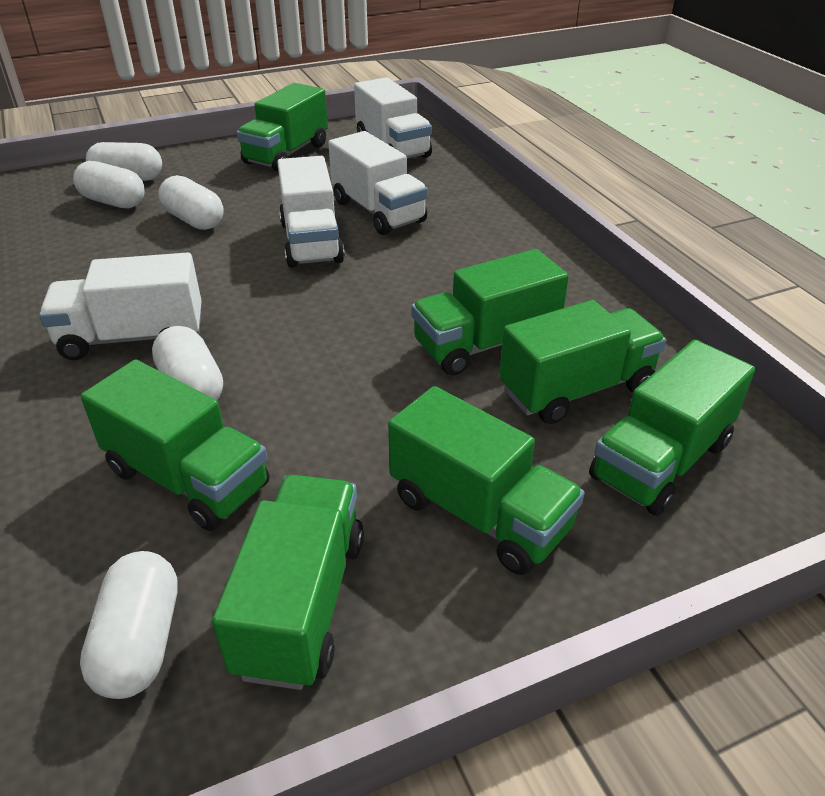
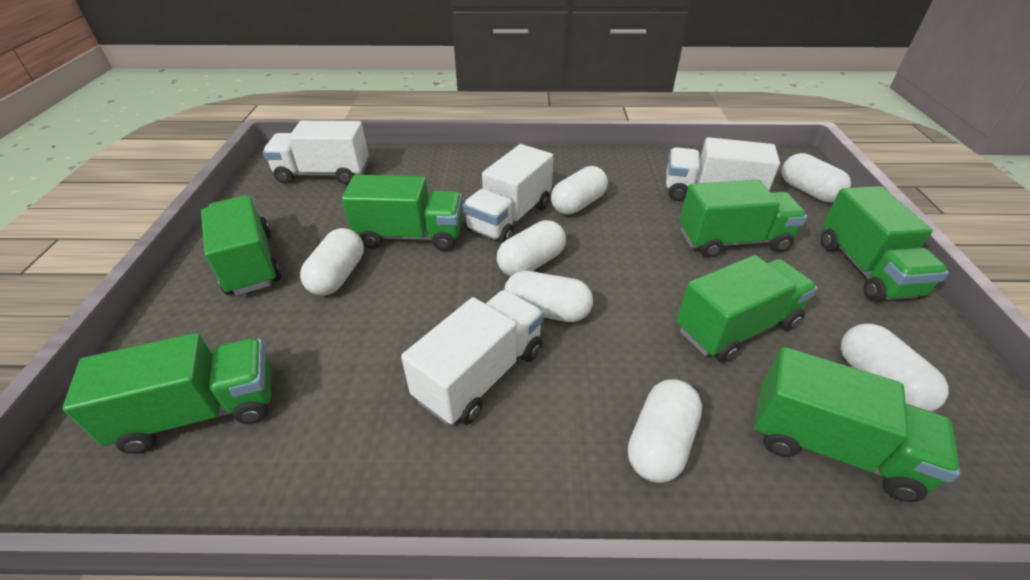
white capsule: [73,161,145,208] [80,551,178,699] [86,142,162,181] [152,326,223,400] [158,175,224,230] = 5 -> [300,228,364,295] [497,220,566,276] [504,271,593,322] [551,166,608,215] [628,379,702,483] [782,153,851,202] [841,324,949,412] = 7

